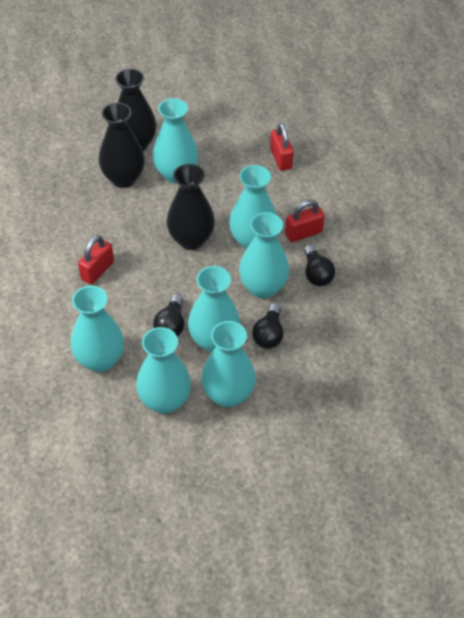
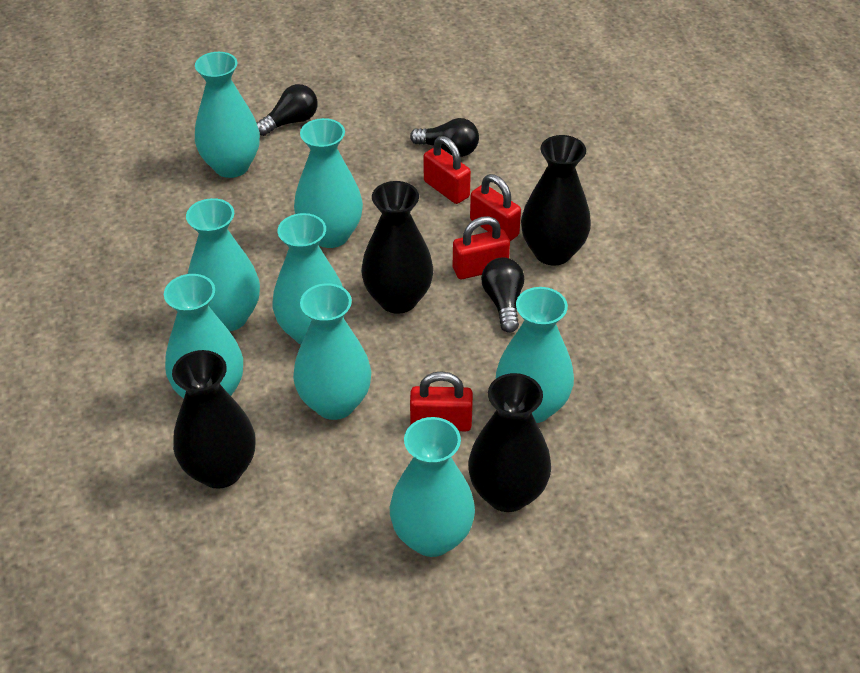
black vase: [99,102,145,188] [115,69,156,151] [166,164,215,250] = 3 -> [172,350,256,489] [361,181,434,314] [468,373,551,512] [521,135,591,266] = 4
red padlock: [78,235,114,285] [270,123,294,171] [285,200,325,242] = 3 -> [410,371,473,431] [424,136,471,204] [453,216,510,279] [470,174,521,241] = 4
turquoise vase: [71,286,124,372] [136,327,191,414] [152,98,198,183] [188,266,240,352] [201,321,256,408] [229,165,276,249] [239,212,289,299] = 7 -> [164,274,243,399] [186,198,260,331] [195,52,260,178] [273,213,345,345] [293,283,371,420] [294,118,363,248] [390,417,475,557] [496,287,574,423] = 8

